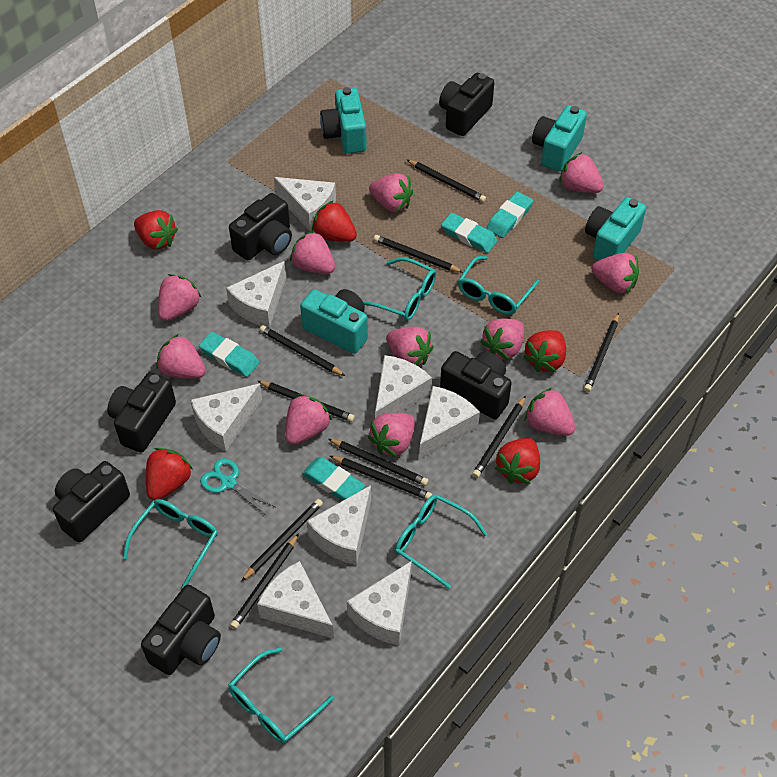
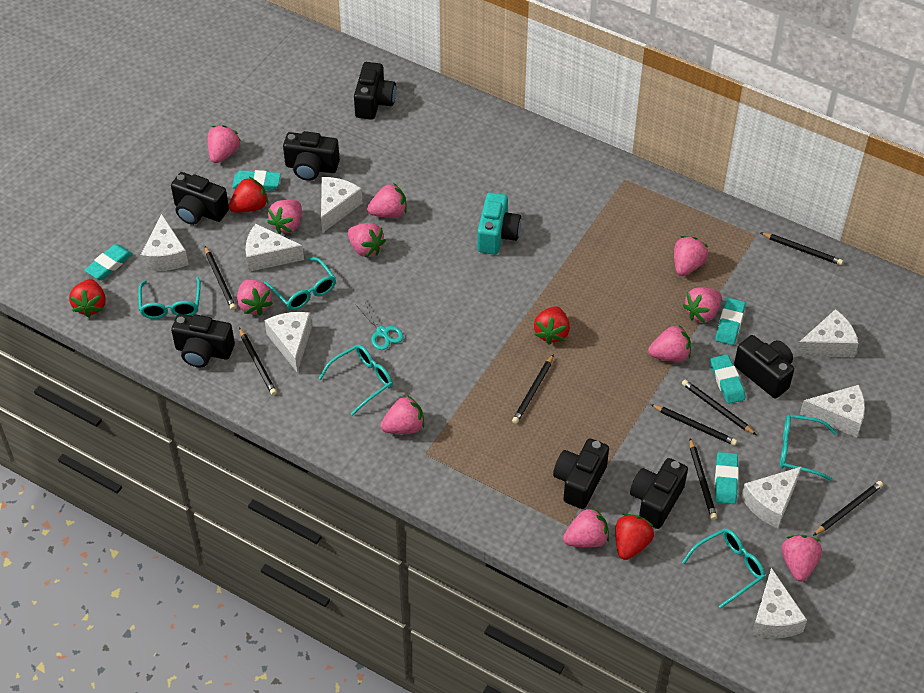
black camera: [53,461,130,543] [107,372,176,453] [141,585,221,675] [229,193,292,260] [439,73,494,136] [440,351,512,419] = 6 -> [171,172,229,225] [171,314,235,367] [283,131,340,181] [354,62,396,120] [553,439,609,509] [630,458,688,529] [734,335,794,398] = 7
black pencil: [230,533,299,629] [241,499,323,582] [258,381,355,422] [259,325,345,376] [328,439,429,486] [330,456,433,500] [374,235,463,272] [407,160,486,202] [472,396,526,478] [584,313,619,392] = 10 -> [205,246,236,310] [239,328,277,395] [512,354,554,424] [650,404,737,446] [682,380,756,435] [690,438,717,520] [761,233,843,265] [813,481,883,536] = 8
red strawberry: [134,210,178,250] [146,448,193,501] [312,200,357,242] [495,438,540,484] [523,330,566,372] = 5 -> [69,279,106,317] [229,177,268,213] [534,307,570,345] [615,514,654,560] = 4
turquoise camera: [300,289,368,354] [320,87,367,154] [532,105,587,172] [585,197,646,261] = 4 -> [477,192,521,255] = 1
turquoise eraser: [199,332,259,377] [302,457,365,501] [441,213,498,253] [486,192,533,238] = 4 -> [84,244,133,280] [232,170,281,191] [710,354,746,404] [715,298,746,345] [715,452,739,504] = 5

